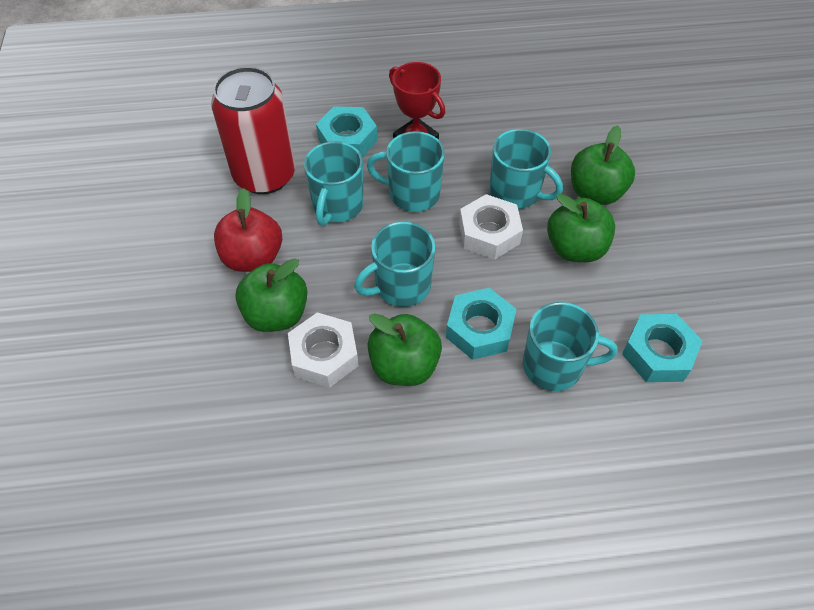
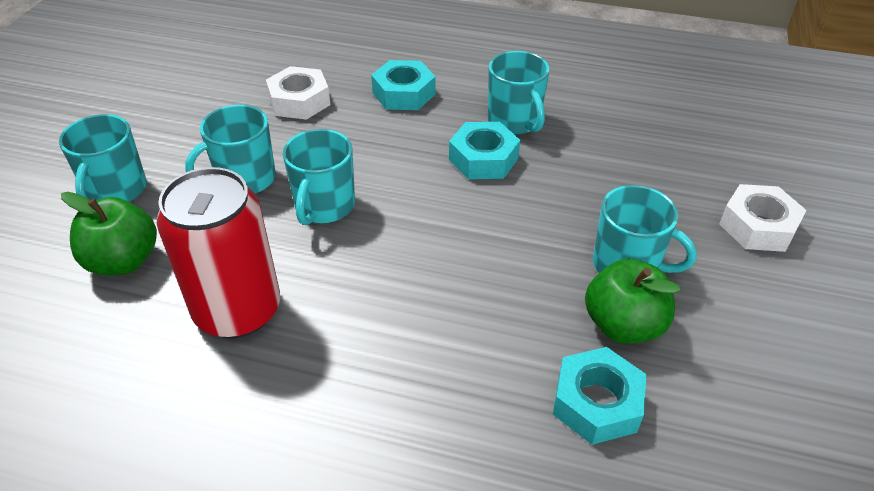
green apple: [236,258,308,332] [367,313,442,386] [547,193,615,262] [571,125,635,205] = 4 -> [61,192,157,275] [585,259,680,344] = 2
red apple: [214,188,282,272] = 1 -> none = 0
red trophy: [389,62,445,140] = 1 -> none = 0

